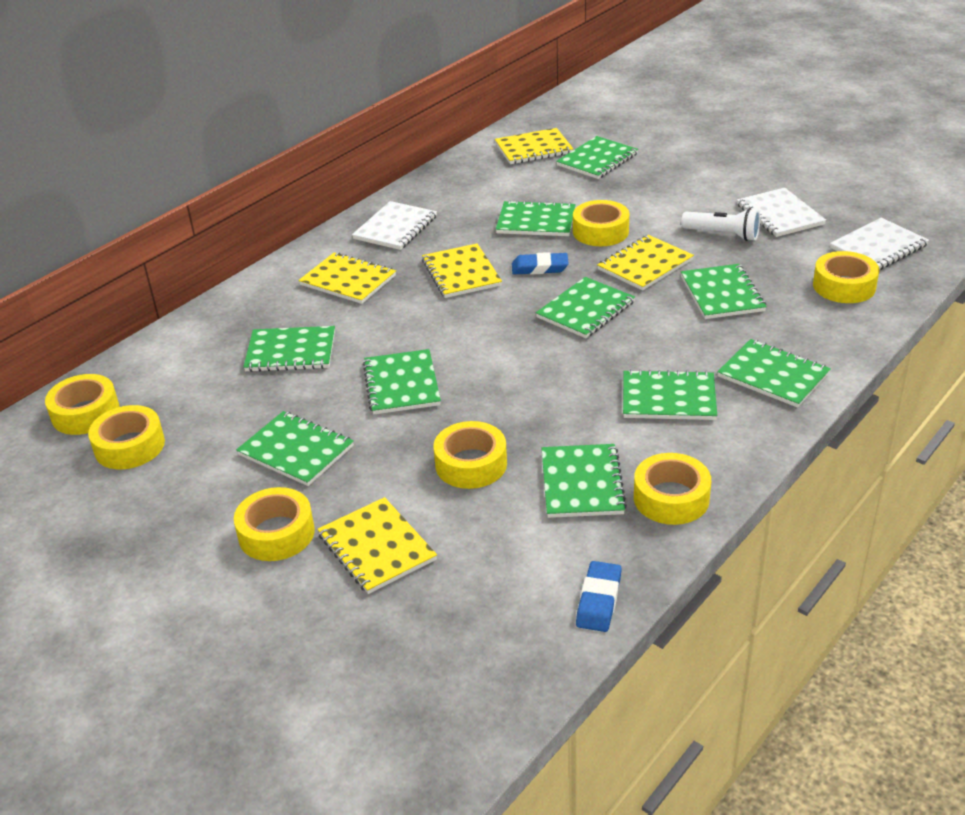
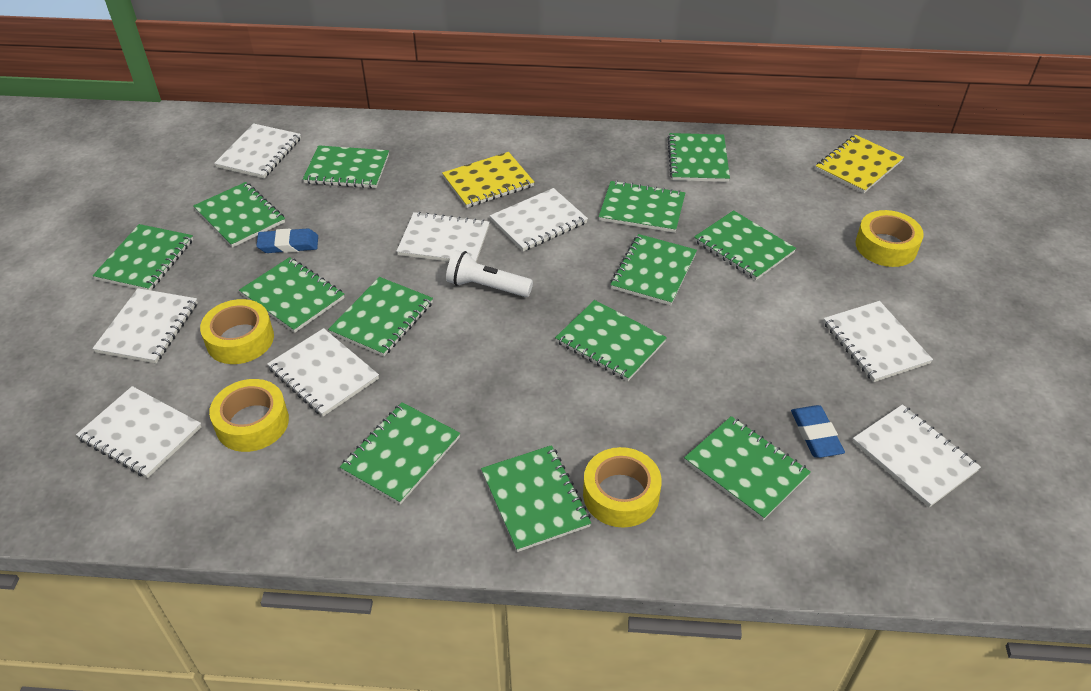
green notebook: [236,411,354,486] [243,326,335,372] [363,349,441,415] [496,200,576,236] [536,277,635,338] [542,444,627,518] [556,136,638,179] [623,369,717,420] [681,264,767,319] [717,339,831,408] = 10 -> [93,224,193,290] [193,182,285,248] [239,257,344,333] [303,145,389,188] [328,277,433,356] [340,402,460,504] [481,445,591,552] [555,300,667,381] [599,180,685,233] [610,234,697,305] [668,133,730,182] [684,416,811,520] [694,210,796,280] = 13
white notebook: [352,201,437,250] [737,188,826,237] [830,218,929,270] = 3 -> [76,386,201,478] [92,288,198,363] [214,123,301,178] [267,328,379,416] [396,212,490,262] [490,188,588,251] [823,301,933,382] [853,404,981,507] = 8
yellow notebook: [298,252,396,304] [317,497,437,594] [422,243,502,298] [495,128,573,164] [597,235,694,291] = 5 -> [442,152,534,208] [815,135,904,193] = 2
yellow tape: [45,374,120,435] [88,405,165,469] [234,487,315,561] [433,421,507,489] [573,200,629,246] [634,453,711,525] [813,251,879,303] = 7 -> [200,299,274,364] [209,379,289,452] [583,447,662,528] [855,210,924,267] = 4

